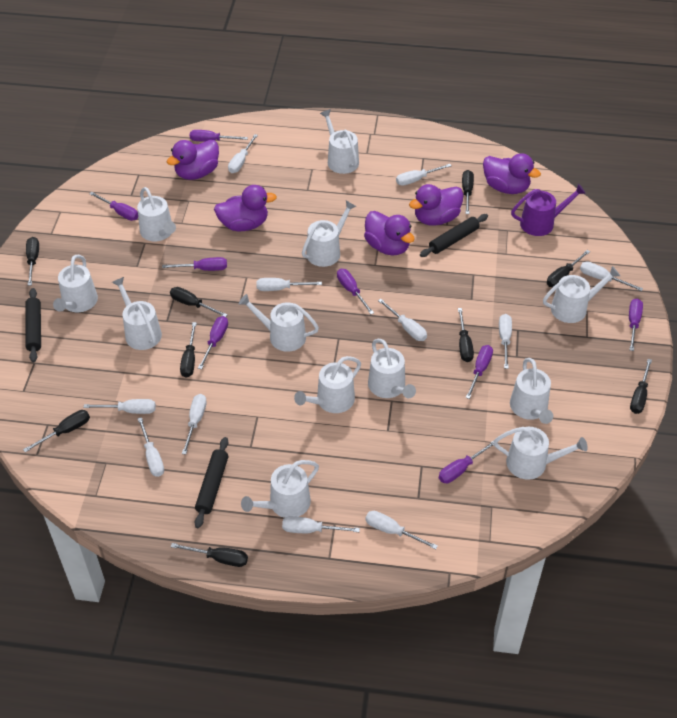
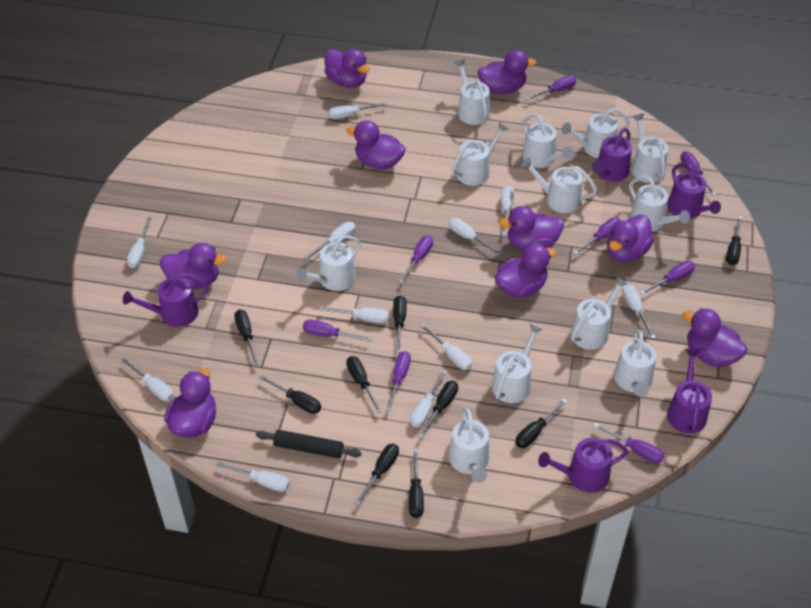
black rolling pin: [25,288,41,362] [194,437,229,528] [420,214,488,257] = 3 -> [256,430,362,459] = 1
purple duck: [167,140,219,180] [214,185,277,231] [364,211,415,256] [409,184,464,226] [483,153,541,194] = 5 -> [160,243,227,289] [164,368,216,438] [324,49,370,88] [346,120,406,169] [477,50,537,94] [495,244,557,298] [499,206,564,251] [607,215,654,262] [682,308,747,367] = 9
purple watering can: [511,184,586,236] = 1 -> [123,274,209,327] [538,438,629,493] [592,128,632,182] [667,163,721,219] [667,349,712,433] = 5

